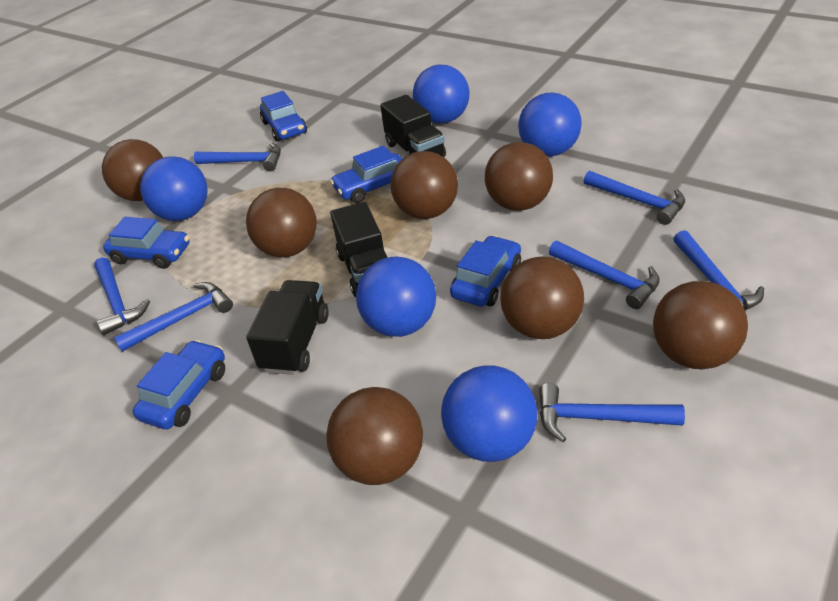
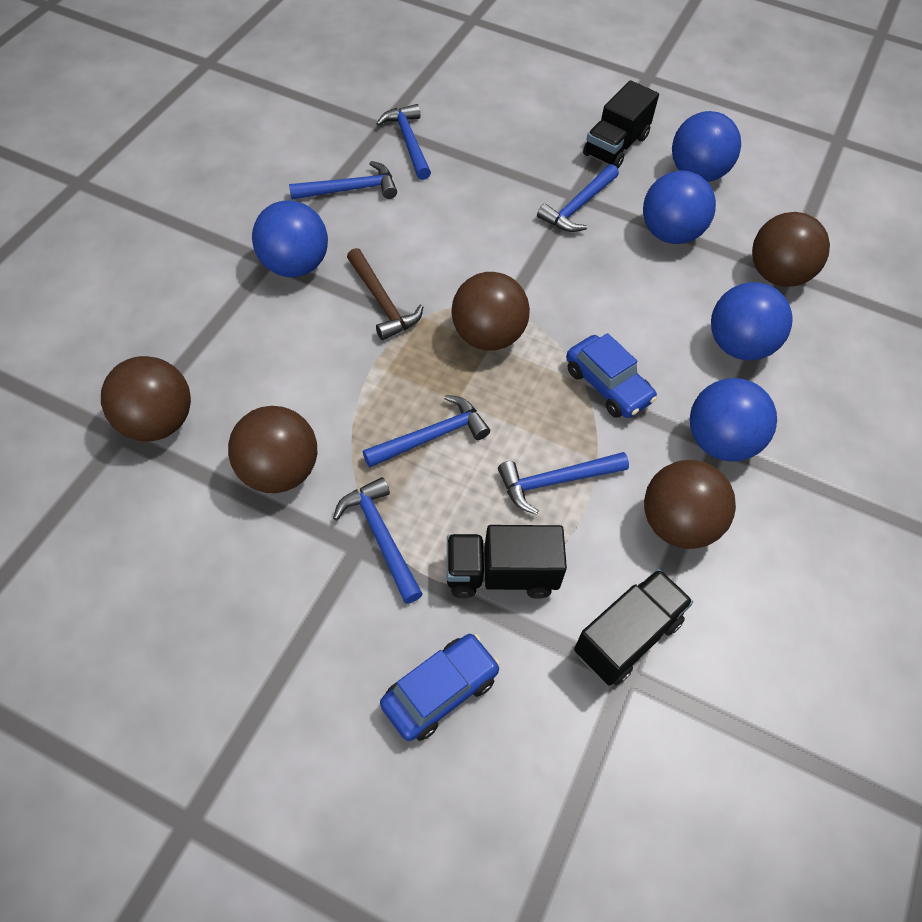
blue car: [103,217,190,269] [133,340,225,429] [260,91,307,142] [330,146,402,203] [450,235,521,307] = 5 -> [380,634,500,741] [566,333,657,418] = 2
blue hammer: [94,257,150,335] [114,282,233,352] [194,143,281,171] [539,383,685,442] [549,241,660,309] [584,171,685,225] [674,230,764,310] = 7 -> [289,161,397,199] [333,477,423,604] [363,395,490,467] [376,104,431,180] [498,452,629,515] [537,164,619,232] = 6
brown ball: [102,139,163,201] [246,188,317,258] [326,387,423,485] [391,151,458,219] [485,142,553,211] [500,256,584,339] [653,281,748,369] = 7 -> [101,356,191,442] [228,406,317,493] [451,272,530,350] [644,460,736,549] [752,212,830,287] = 5
brown hammer: none = 0 -> [347,248,423,340] = 1

